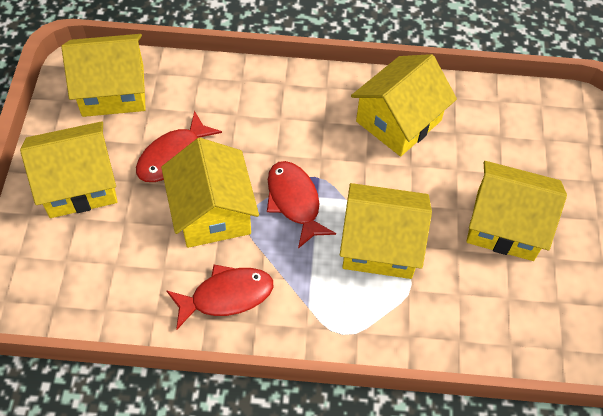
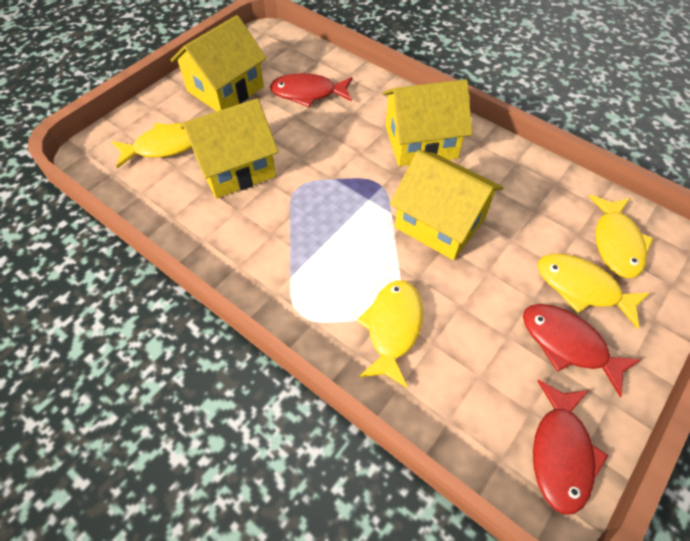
yellow fish: none = 0 -> [112,123,192,169] [357,280,423,388] [538,254,650,329] [589,195,654,278] = 4
yellow house: [20,121,118,218] [61,34,146,117] [161,138,259,248] [340,183,432,279] [351,54,457,156] [466,161,567,261] = 6 -> [171,15,267,111] [180,98,278,199] [382,79,472,166] [390,150,503,260] = 4

